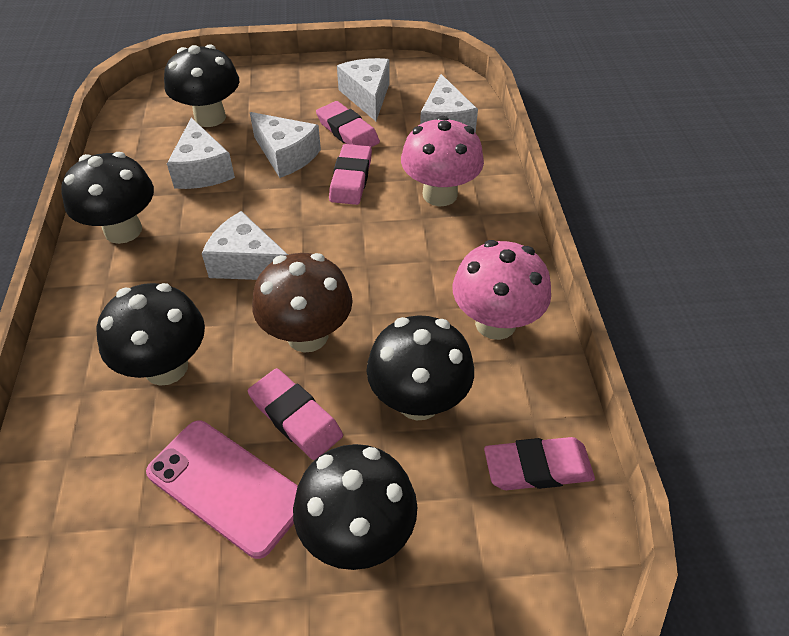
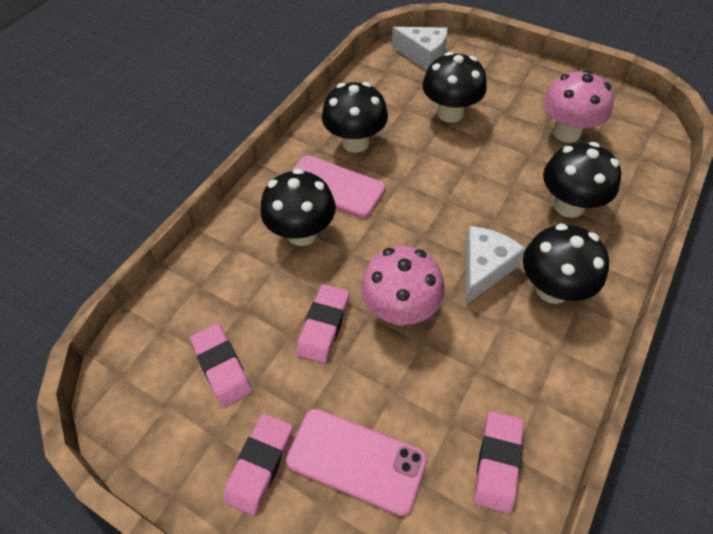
brown mushroom: [252,253,353,353] = 1 -> none = 0
pink phone: [146,421,298,559] = 1 -> [286,409,427,516] [291,155,386,218] = 2
white cheese: [167,118,235,189] [202,211,288,280] [250,112,321,178] [337,58,390,121] [420,74,478,133] = 5 -> [392,27,448,70] [466,226,526,304] = 2

